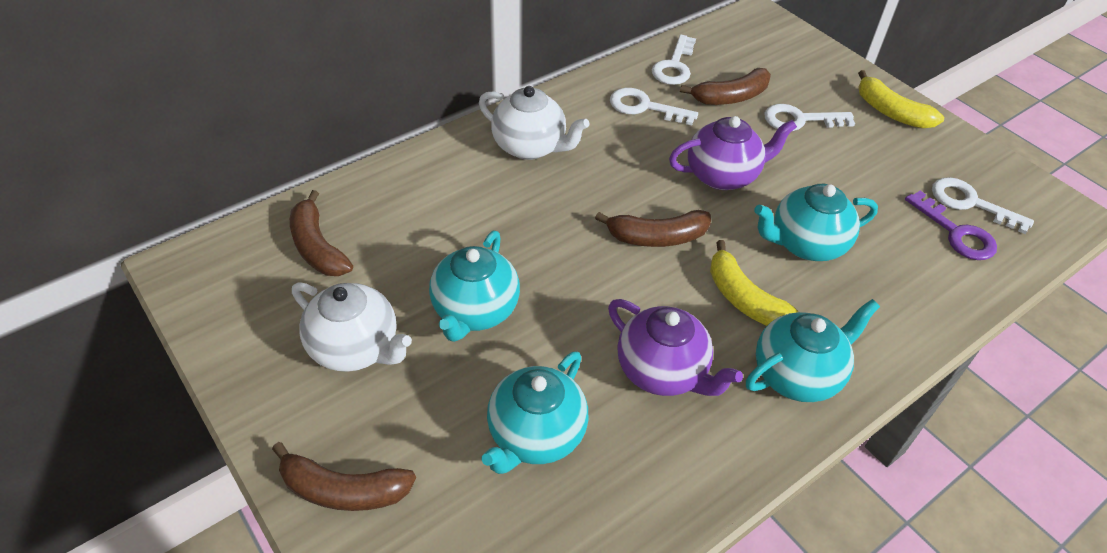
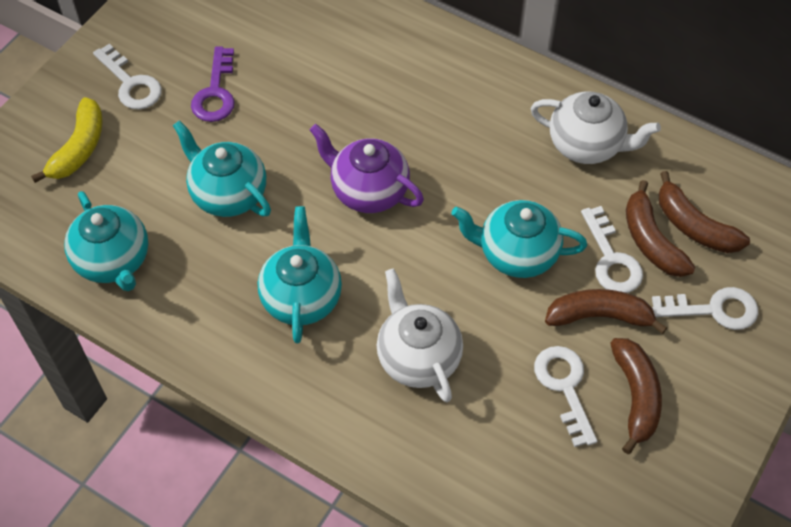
purple teapot: [608,299,743,396] [669,116,797,190] = 2 -> [310,124,424,213] = 1
yellow banana: [710,240,798,326] [858,70,944,128] = 2 -> [31,97,102,183] = 1

